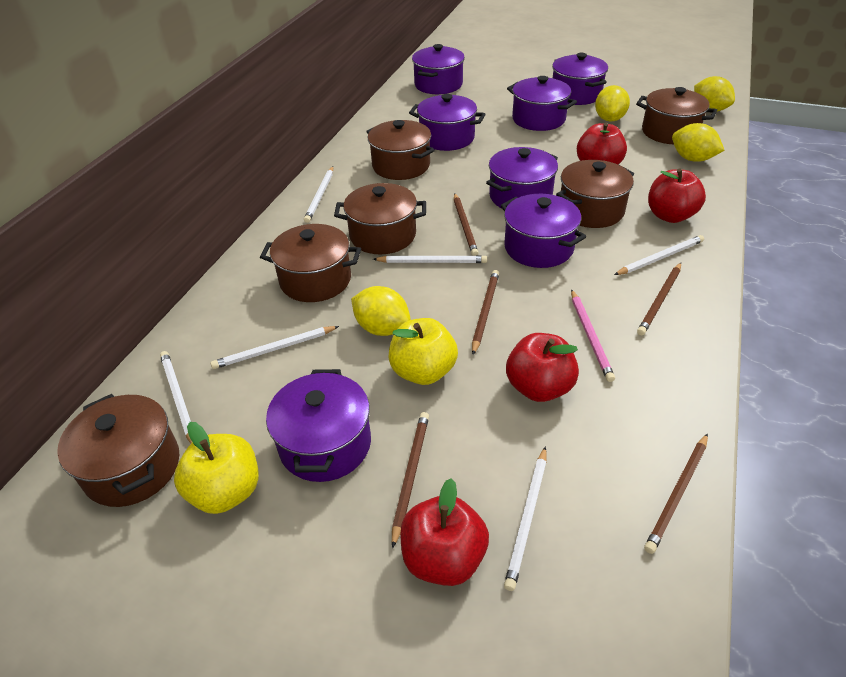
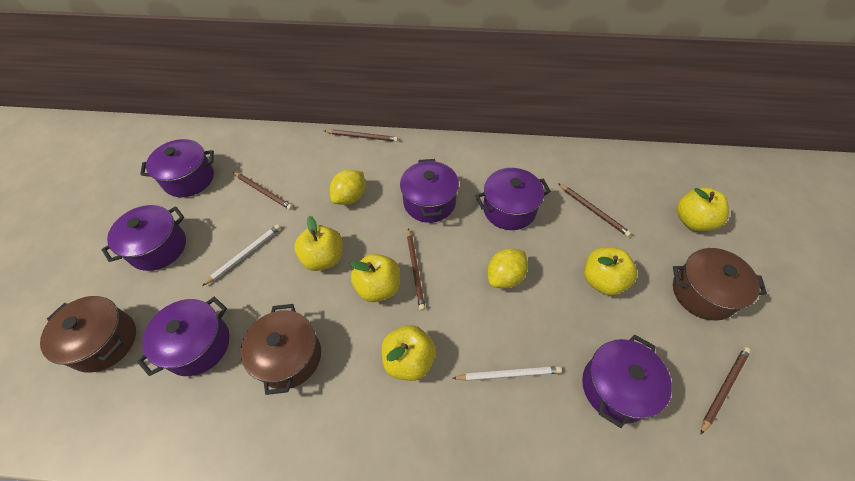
brown pot: [57,394,179,507] [260,224,361,302] [334,183,426,254] [366,120,435,180] [556,160,634,228] [636,87,717,144] = 6 -> [40,296,136,373] [241,304,321,395] [673,248,767,320] = 3
pink pencil: [571,289,615,382] = 1 -> none = 0
purple pot: [266,369,371,482] [409,94,486,151] [412,44,465,94] [486,147,558,208] [501,194,586,268] [507,76,577,131] [552,53,608,105] = 7 -> [102,205,186,271] [137,297,229,376] [140,139,214,197] [400,159,459,223] [476,168,551,230] [582,335,672,428] = 6
red apple: [400,478,489,586] [506,333,579,402] [577,123,627,165] [648,168,706,223] = 4 -> none = 0
white pencil: [160,351,192,444] [211,326,339,369] [304,166,333,223] [373,255,487,263] [504,446,546,591] [614,235,704,275] = 6 -> [202,224,281,286] [452,366,562,381] = 2
yellow apple: [174,422,259,514] [389,318,458,385] = 2 -> [294,216,343,271] [350,254,400,302] [381,325,436,381] [584,247,637,296] [677,187,729,231] = 5
yellow lemon: [351,286,411,336] [595,85,630,122] [672,123,725,162] [694,76,735,112] = 4 -> [330,169,365,205] [487,248,528,289] = 2

